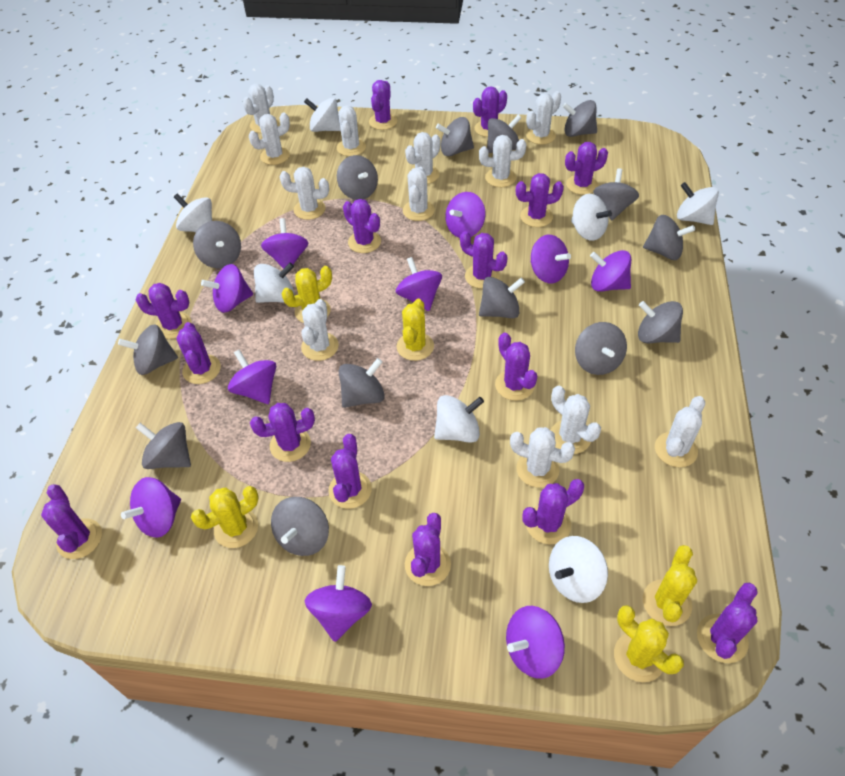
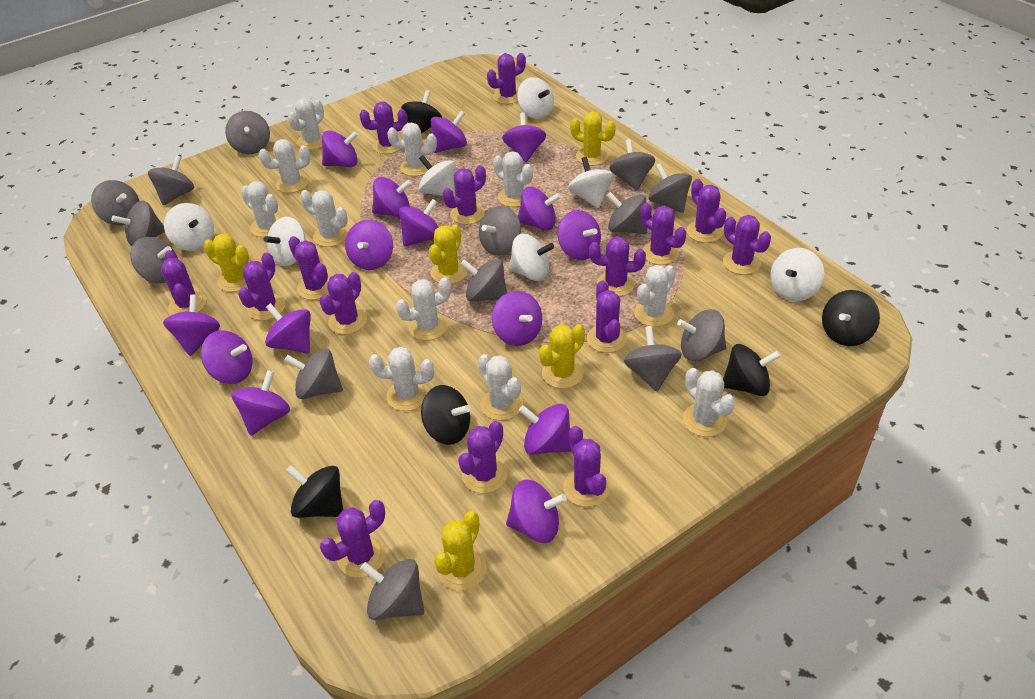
black spinning top: none = 0 -> [286,465,343,518] [401,90,442,134] [421,385,470,445] [723,344,781,396] [822,290,880,346] = 5
purple spinning top: [121,477,181,538] [201,264,253,313] [228,349,276,404] [261,218,308,269] [304,565,372,642] [396,257,442,311] [445,192,486,238] [506,606,565,679] [531,235,571,283] [590,250,631,292] = 10 -> [163,294,220,356] [201,330,252,384] [231,370,290,436] [265,303,311,354] [322,130,358,167] [345,220,393,270] [372,177,412,217] [399,199,439,246] [431,111,467,153] [492,291,542,346] [502,113,546,162] [506,480,567,543] [518,187,561,230] [519,404,572,455] [558,210,601,260] = 15
white cactus: [243,84,278,133] [249,112,290,165] [280,167,329,220] [301,299,339,361] [337,105,366,156] [403,167,435,221] [405,132,440,184] [479,135,526,187] [510,427,575,487] [526,91,561,145] [551,386,601,454] [655,396,705,467] = 12 -> [241,181,281,237] [259,139,311,193] [288,98,324,150] [300,190,348,247] [369,347,434,411] [387,123,437,176] [396,277,451,341] [478,354,523,420] [493,151,533,207] [634,265,676,327] [683,368,735,437] = 11

